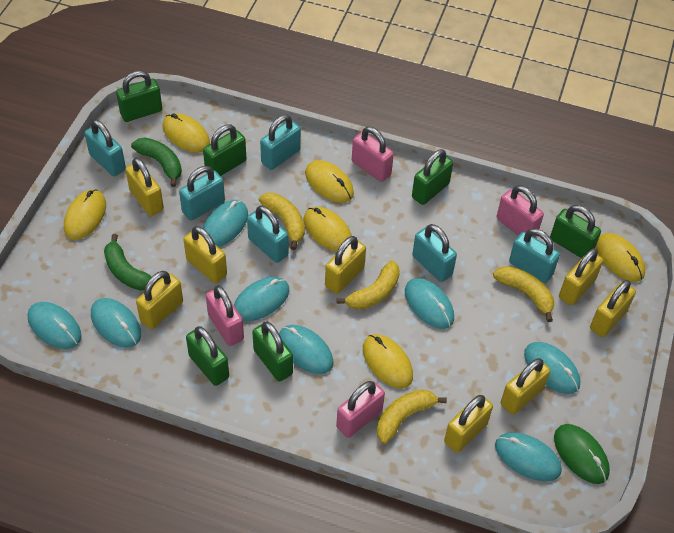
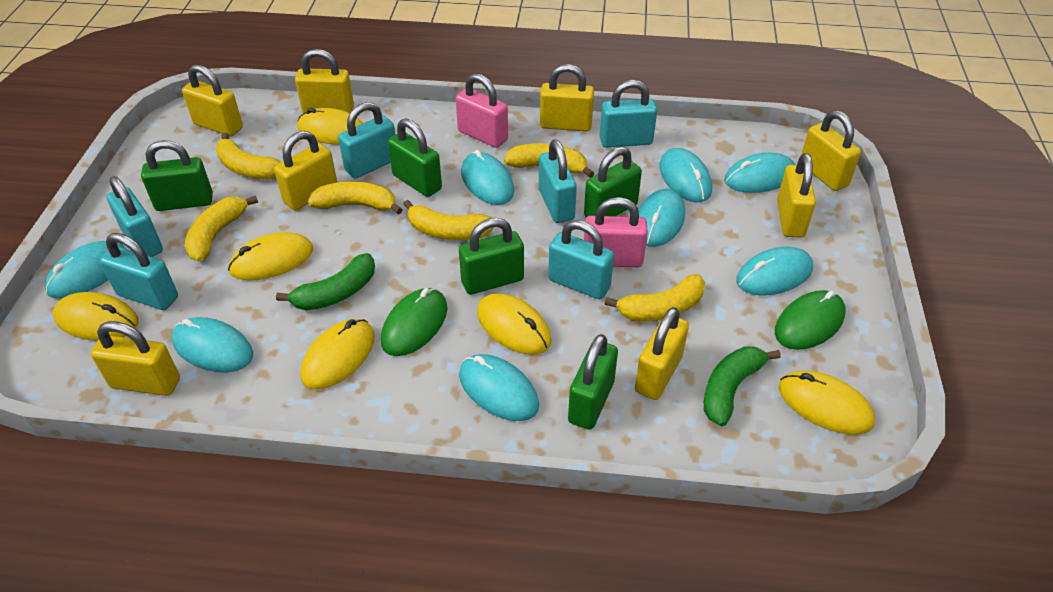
green mouse: [554,424,610,484] = 1 -> [381,288,447,356] [775,290,846,350] = 2
green padlock: [116,71,162,122] [186,326,229,386] [203,125,246,176] [252,321,293,382] [412,149,453,205] [550,205,601,258] = 6 -> [141,140,213,211] [388,119,442,197] [459,218,524,295] [568,334,618,430] [584,147,642,217] = 5
pink padlock: [206,286,244,346] [336,381,385,438] [352,127,394,182] [497,185,544,237] = 4 -> [456,73,508,148] [584,197,648,267] = 2
yellow banana: [259,193,305,250] [337,260,400,310] [377,389,447,444] [493,266,554,322] = 4 -> [185,195,258,262] [216,133,281,179] [307,181,403,215] [403,200,493,240] [504,143,594,178] [605,274,705,321] = 6

